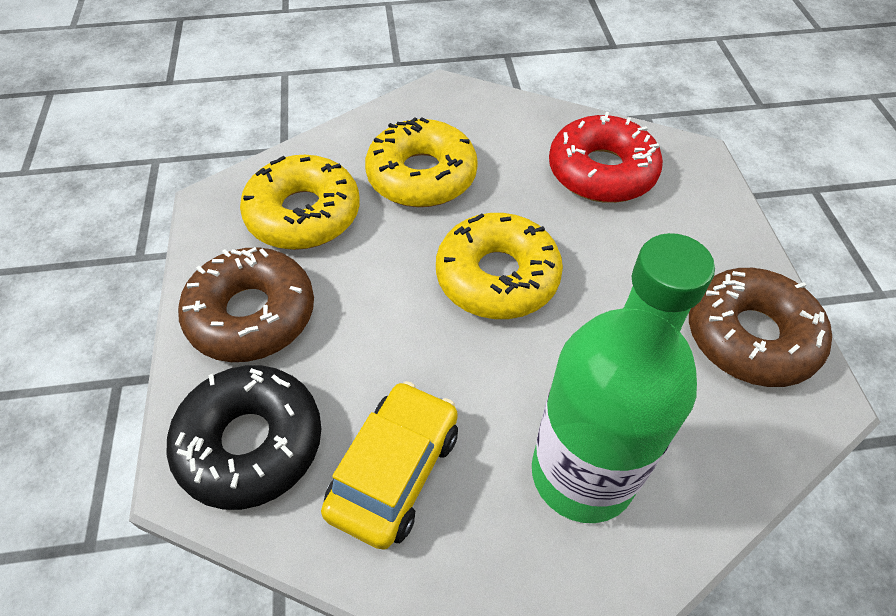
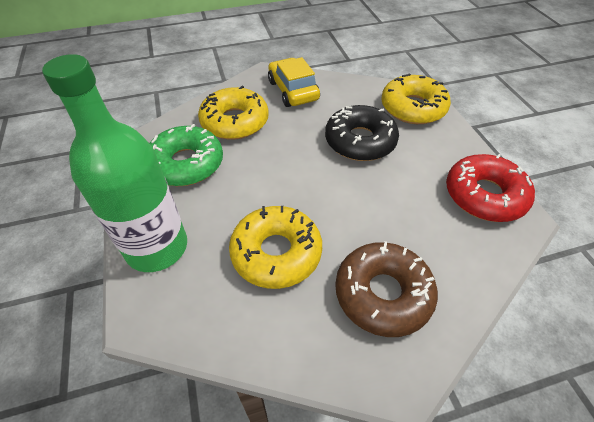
brown donut: [178,247,314,362] [689,268,832,387] = 2 -> [335,241,438,337] = 1
green donut: none = 0 -> [150,124,223,186] = 1

